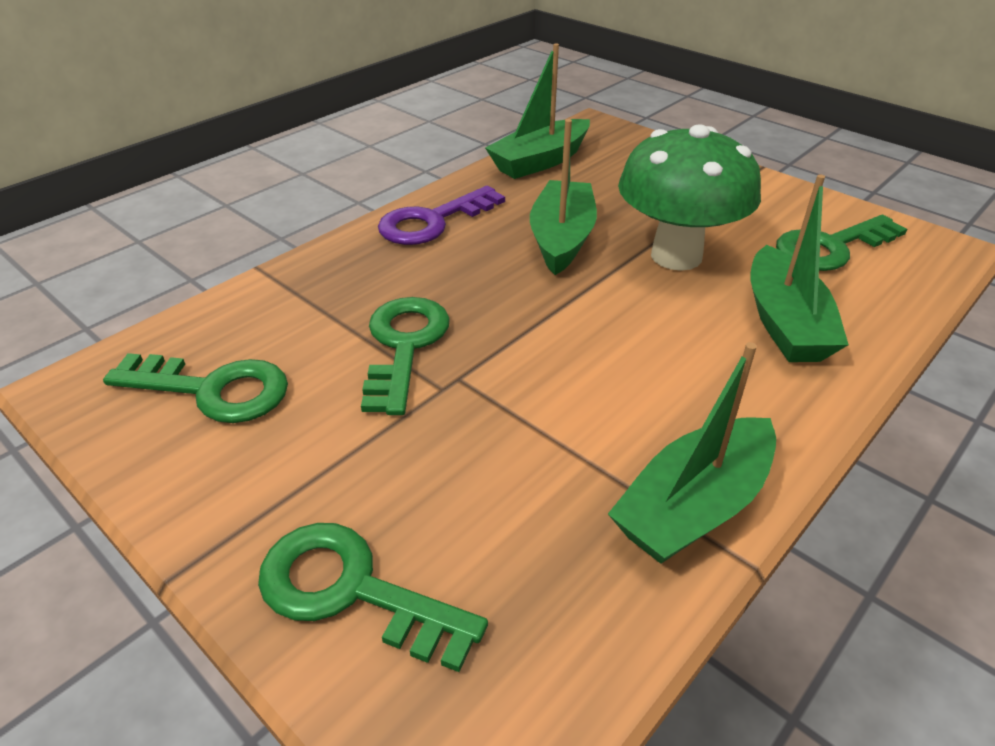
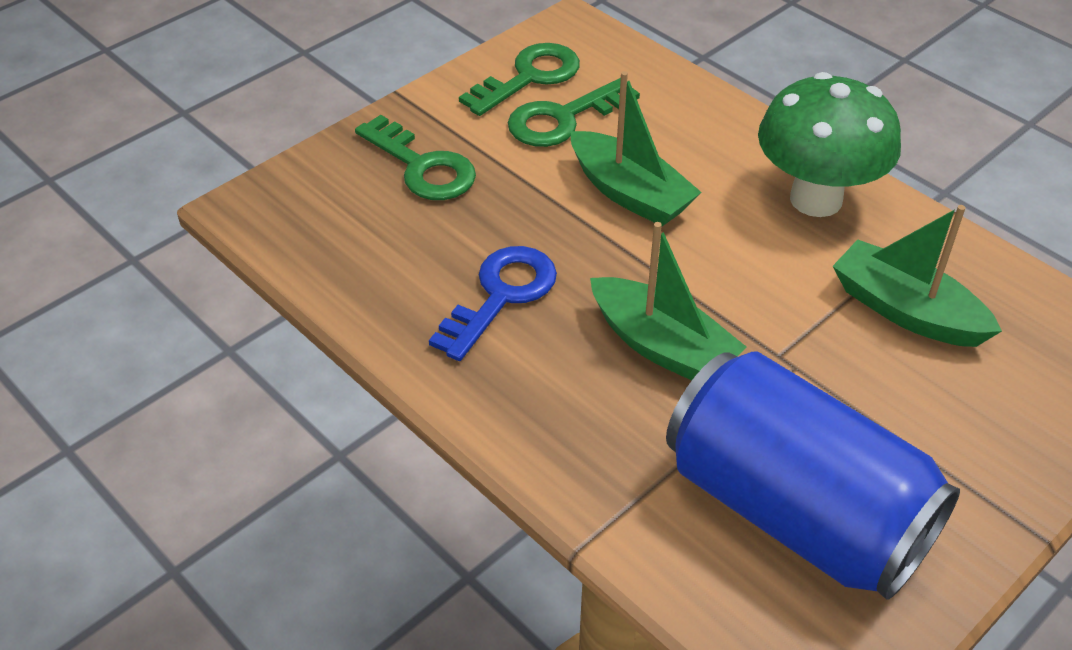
blue can: none = 0 -> [666,351,960,600] = 1
blue key: none = 0 -> [429,246,557,361] = 1
green boat: [485,43,590,179] [530,119,597,275] [608,342,776,564] [751,174,849,362] = 4 -> [570,71,702,226] [590,222,747,381] [833,205,1002,347] = 3
green key: [103,353,288,423] [258,523,488,672] [361,297,450,415] [776,215,907,271] = 4 -> [355,115,476,200] [459,43,580,116] [508,78,640,147] = 3
purple key: [378,186,505,245] = 1 -> none = 0

